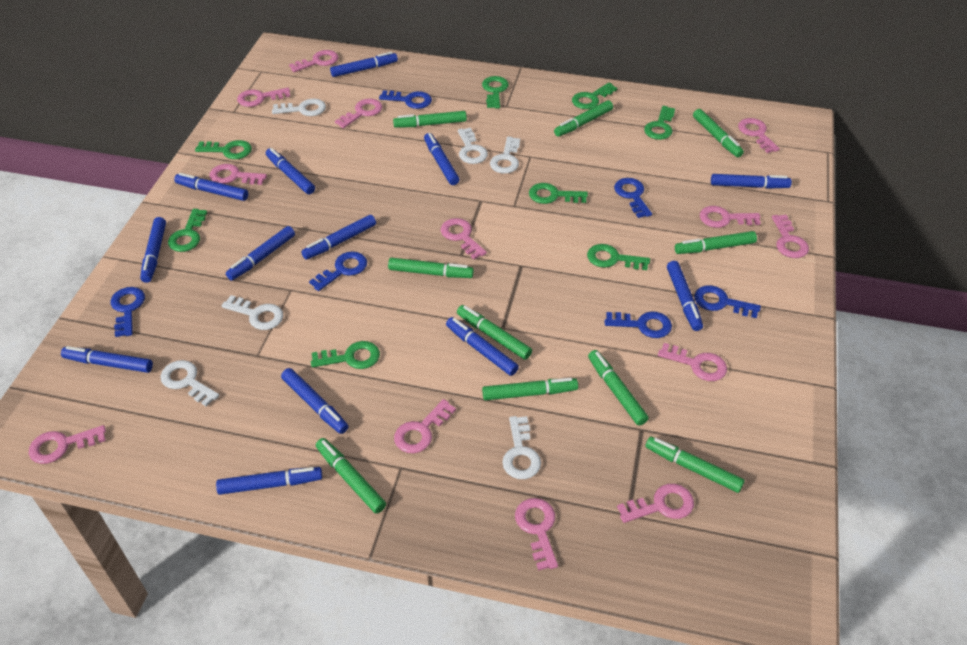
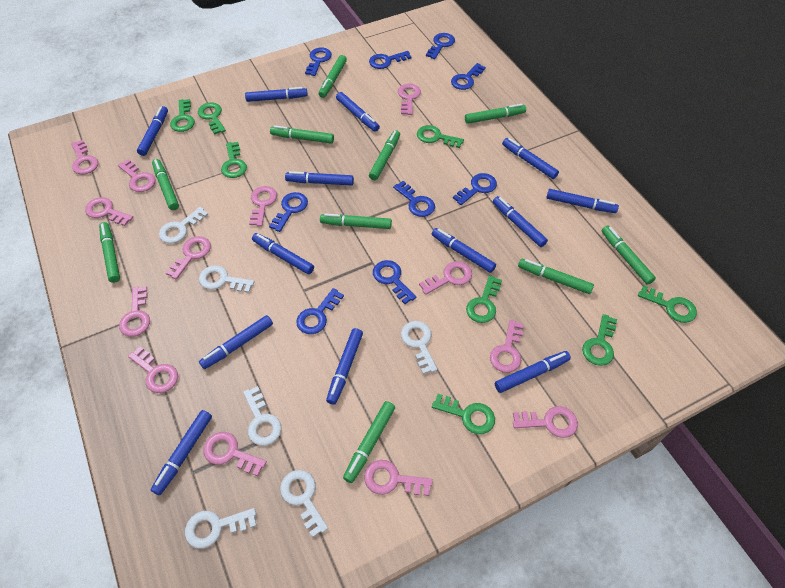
blue key: [111,287,145,337] [309,251,367,291] [379,90,432,109] [605,311,672,338] [614,178,652,218] [694,285,761,318] = 6 -> [269,192,308,232] [296,288,344,334] [305,48,332,76] [369,51,412,69] [373,260,416,304] [393,181,435,217] [426,33,455,59] [451,63,486,90] [453,173,497,205] = 9

